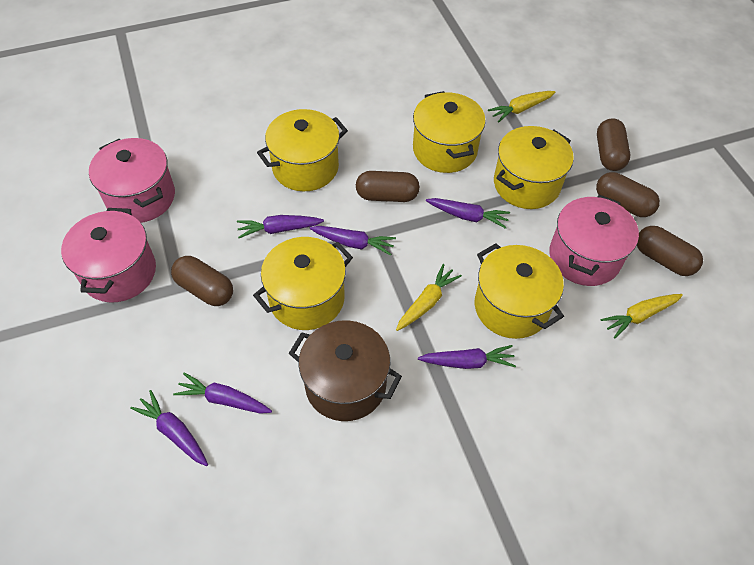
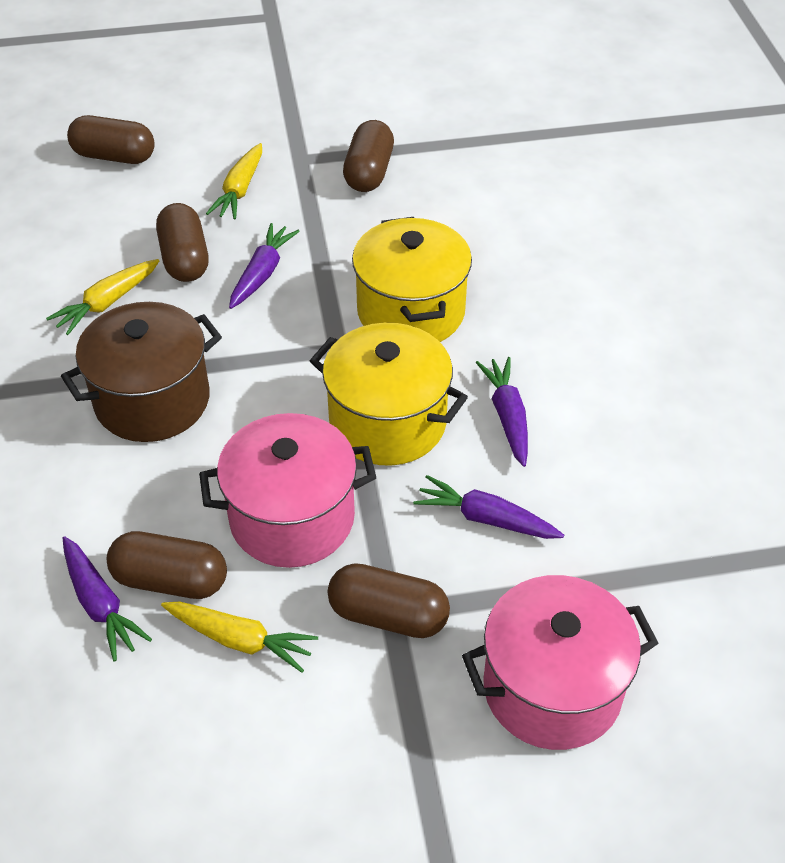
pink pot: [61,208,156,302] [89,138,175,223] [549,195,639,286] = 3 -> [199,413,376,568] [462,575,658,750] = 2
purple carrot: [130,390,208,466] [173,372,272,414] [237,215,324,238] [310,226,396,255] [418,345,516,369] [426,198,510,229] = 6 -> [62,536,152,662] [229,223,300,309] [413,475,564,539] [476,357,528,467] = 4
yellow pot: [253,237,353,330] [257,109,348,191] [413,91,486,173] [475,243,564,339] [494,126,574,209] = 5 -> [310,323,468,466] [352,217,472,342] = 2

